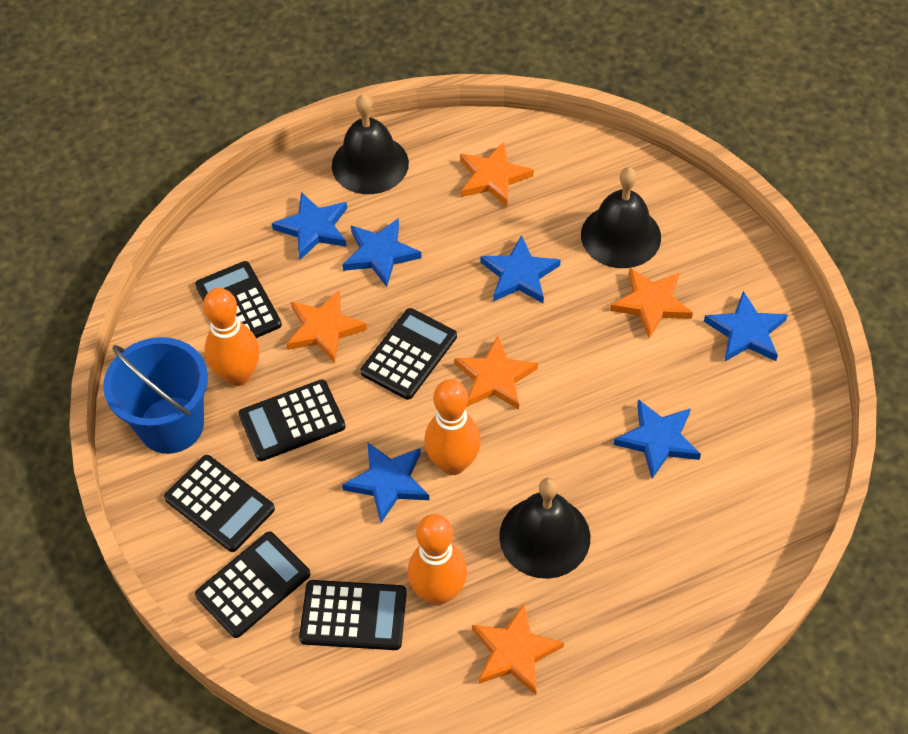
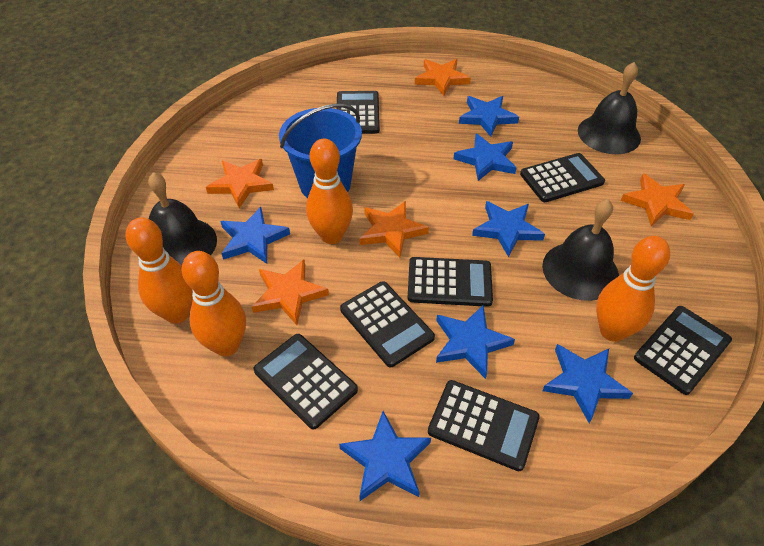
black calculator: [164,455,275,552] [195,261,282,338] [195,531,311,638] [239,379,346,461] [299,580,407,650] [360,308,457,400] = 6 -> [254,334,358,430] [336,91,380,134] [340,281,435,367] [407,257,493,307] [428,380,540,471] [520,153,605,202] [634,306,732,395] = 7
blue star: [272,192,347,260] [342,218,422,287] [342,443,429,523] [480,235,561,303] [613,399,701,479] [704,291,788,362] = 6 -> [220,207,290,264] [339,411,431,501] [436,305,515,379] [454,134,517,181] [459,96,519,137] [472,201,545,257] [542,344,633,423] = 7
orange bowling pin: [203,288,259,386] [408,514,467,605] [424,379,481,475] = 3 -> [126,217,193,324] [181,251,246,356] [306,139,353,244] [596,236,670,342] = 4

